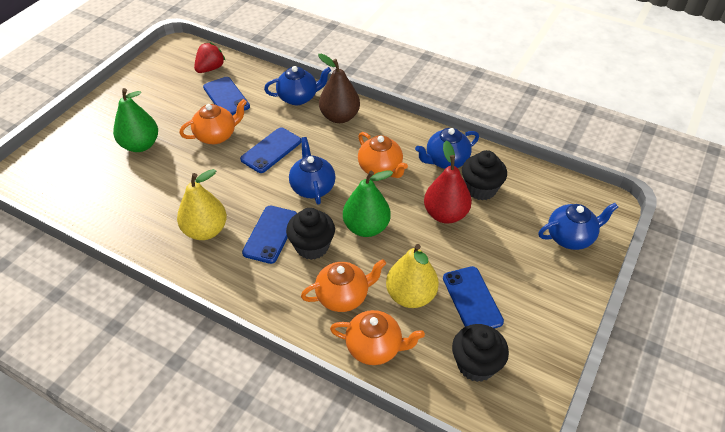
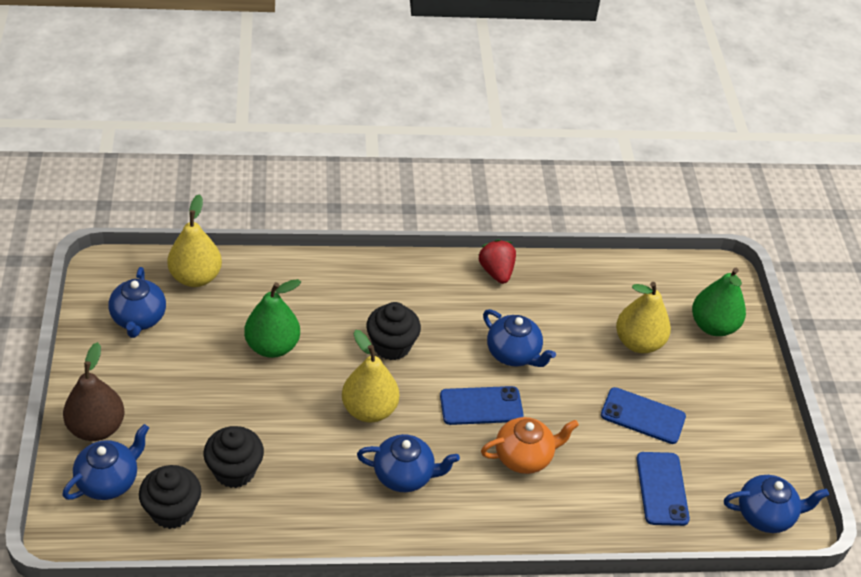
blue phone: [203,77,250,115] [240,127,301,173] [242,206,297,264] [443,266,504,329] = 4 -> [440,386,524,425] [601,387,686,444] [636,452,690,526] = 3
blue teapot: [264,66,331,105] [289,137,336,205] [415,128,479,169] [538,203,618,250] = 4 -> [62,424,149,500] [108,267,166,338] [357,434,460,492] [483,309,556,367] [724,475,829,533] = 5
orange teapot: [179,99,247,144] [301,259,386,312] [330,310,425,365] [358,132,408,178] = 4 -> [481,417,579,474] = 1
red pear: [424,141,472,224] = 1 -> none = 0
yellow pear: [177,169,227,240] [386,244,439,308] = 2 -> [167,194,222,287] [342,330,399,422] [616,282,671,353] = 3

